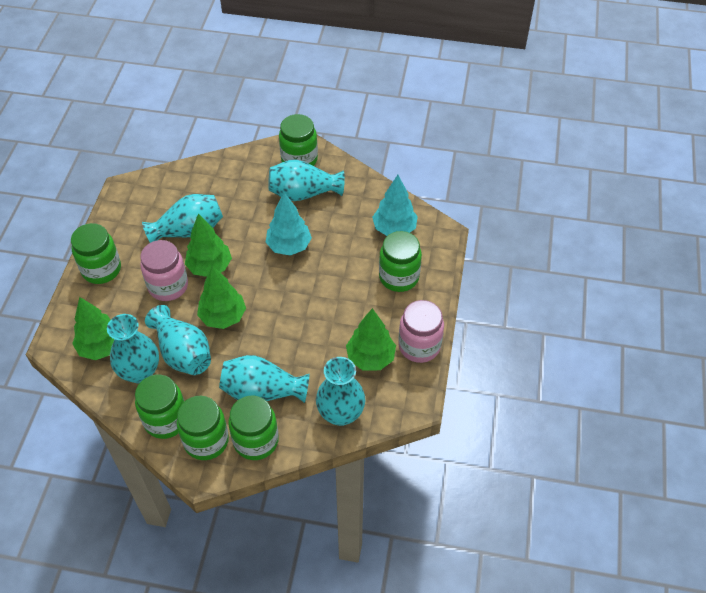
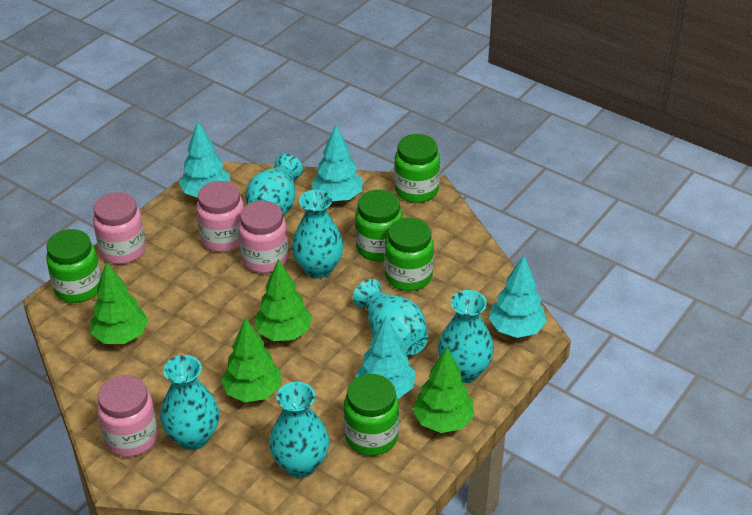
green jar: [71,223,121,284] [135,375,185,439] [177,396,229,460] [228,396,279,460] [279,114,318,166] [379,231,422,292] = 6 -> [46,229,101,303] [344,374,399,456] [355,190,403,262] [385,218,434,291] [394,134,440,203] = 5
pink jar: [140,240,188,301] [398,300,444,363] = 2 -> [93,192,146,264] [97,375,158,457] [196,181,244,252] [238,201,288,273] = 4
turquoise tree: [266,192,312,256] [372,175,418,236] = 2 -> [179,121,230,198] [312,124,363,202] [356,316,416,399] [489,256,547,338] = 4

